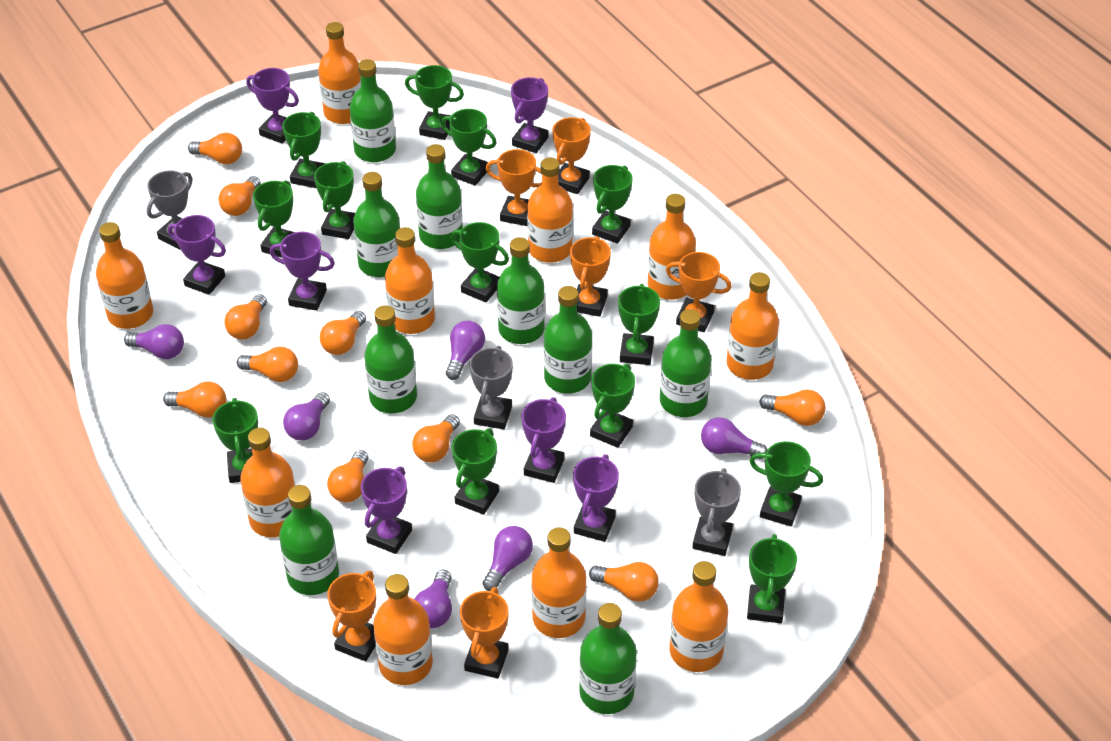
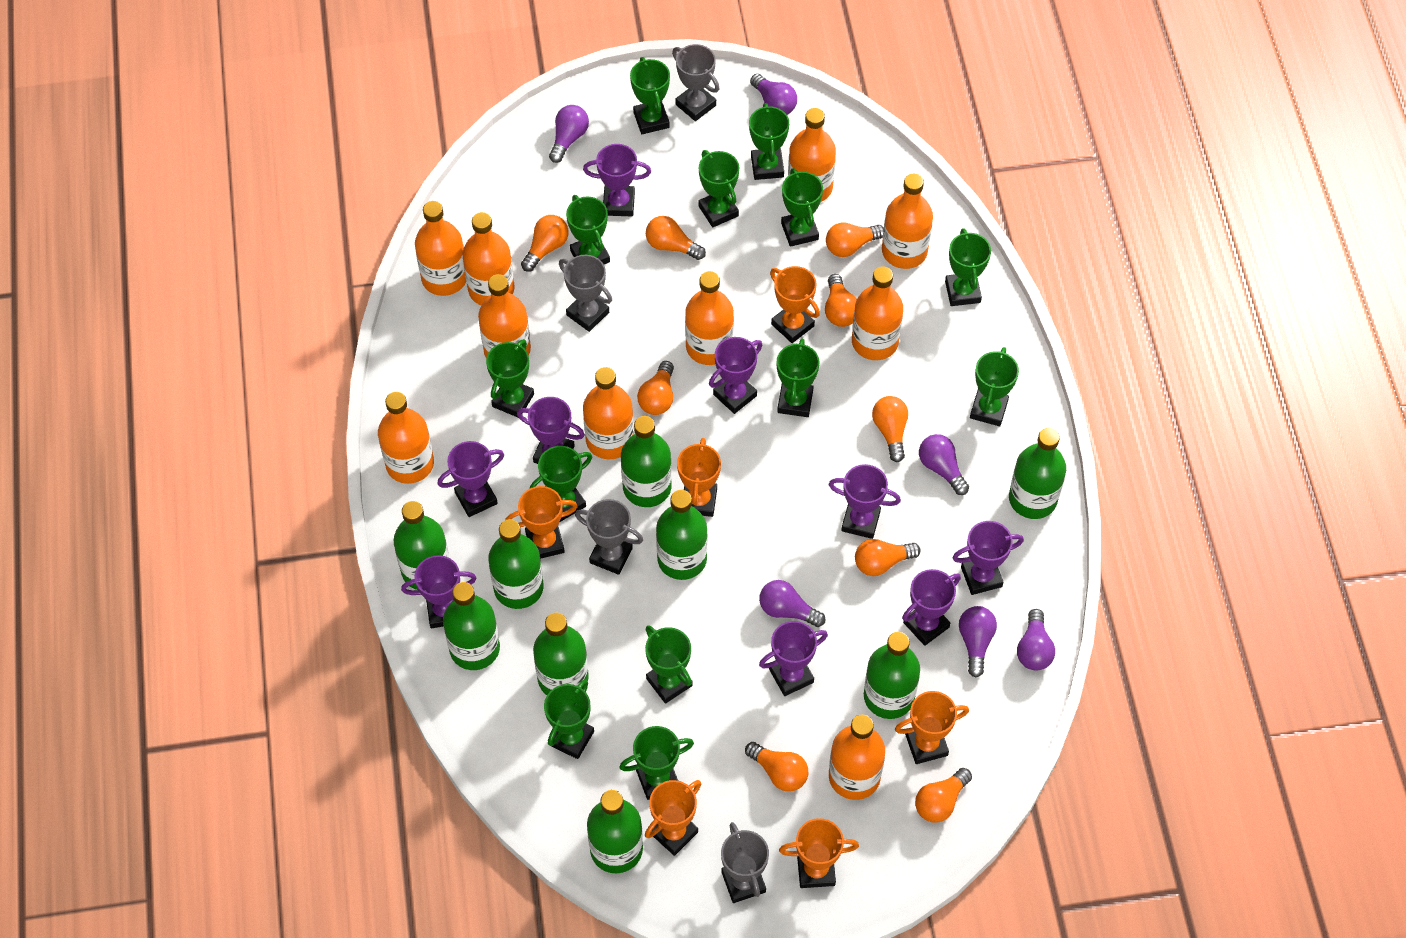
grey trophy: [147,171,193,250] [469,346,513,429] [692,468,741,556] = 3 -> [559,255,612,332] [575,499,643,575] [672,44,720,121] [721,822,769,903] = 4
orange light bulb: [163,381,226,418] [188,133,242,164] [219,176,261,216] [224,294,267,339] [237,347,298,382] [320,311,366,355] [327,450,368,502] [412,414,460,463] [589,562,659,602] [759,390,826,426] = 10 -> [521,215,569,272] [637,361,674,415] [646,216,706,260] [745,742,808,792] [825,274,857,327] [826,222,884,257] [855,539,921,576] [872,396,908,462] [915,768,972,823] = 9
purple trophy: [168,215,226,295] [246,68,299,143] [270,232,335,311] [361,466,412,554] [511,77,548,153] [522,397,566,483] [573,454,619,542] = 7 -> [401,555,477,628] [437,441,504,517] [517,397,585,464] [583,144,651,216] [709,337,763,414] [759,621,828,696] [829,464,901,539] [902,569,961,646] [952,521,1024,595] = 9

